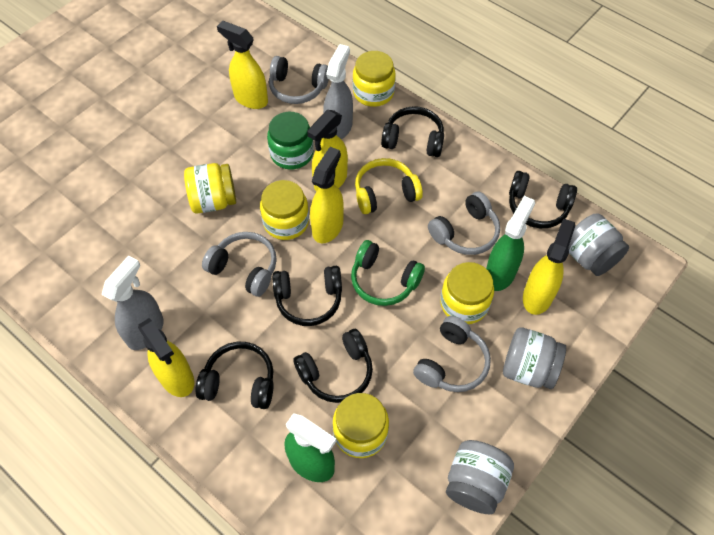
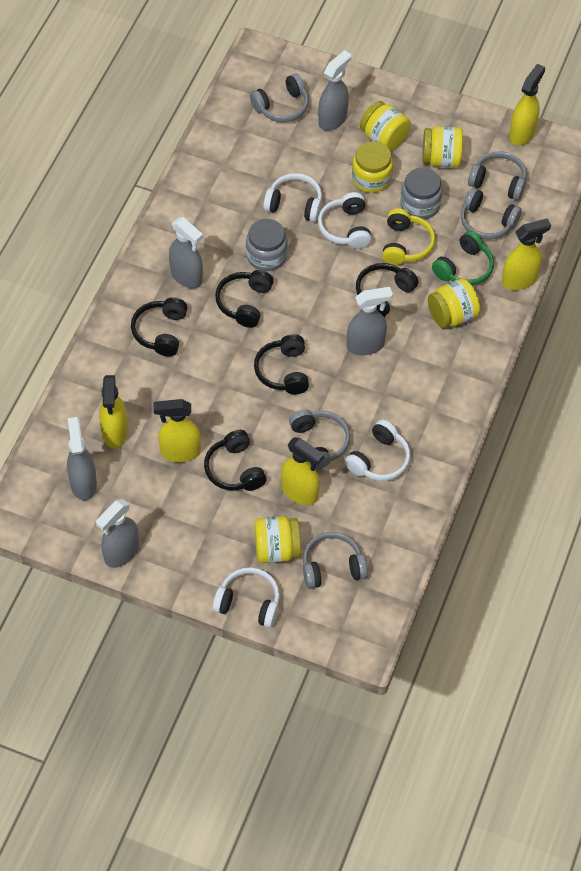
green jar: [267,112,314,169] = 1 -> none = 0
green spray bottle: [285,413,336,482] [486,196,535,291] = 2 -> none = 0
grey headphones: [202,232,277,297] [269,56,329,104] [413,316,491,392] [428,191,500,255] = 4 -> [250,74,309,123] [289,410,350,470] [303,532,368,589] [461,188,522,240] [468,151,527,201] = 5
grey jar: [446,440,514,514] [503,327,566,389] [568,214,629,276] = 3 -> [246,219,288,271] [400,168,442,219] = 2
grey spray bottle: [101,256,164,350] [323,44,353,139] = 2 -> [67,417,97,500] [96,499,139,568] [169,217,203,288] [318,50,351,131] [347,287,393,355] = 5
white headphones: none = 0 -> [213,567,280,628] [263,173,322,222] [318,192,372,249] [345,420,410,481] = 4

